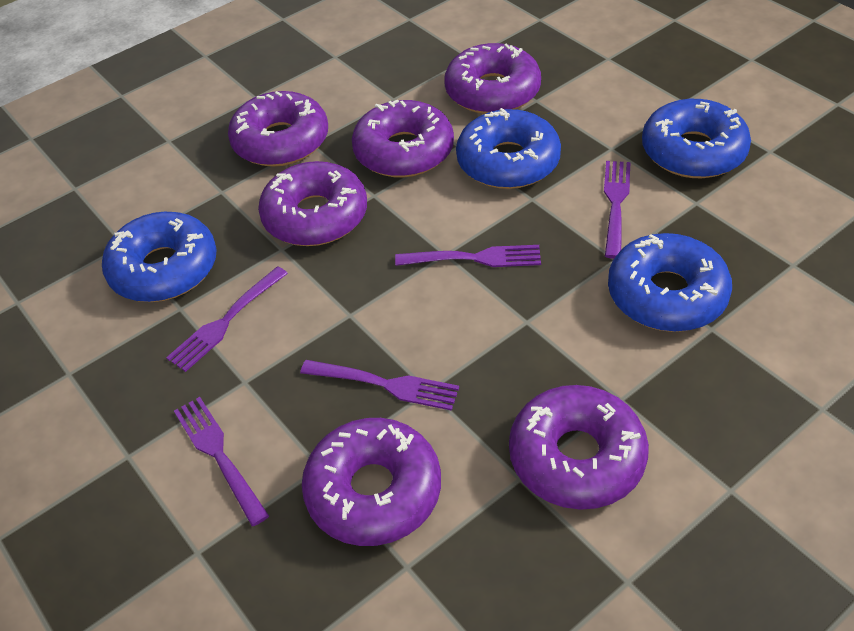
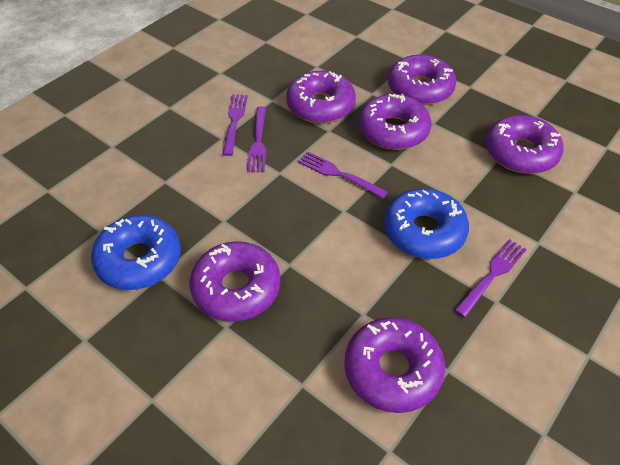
blue donut: [102,212,217,302] [456,108,561,189] [608,233,732,332] [642,99,751,178] = 4 -> [91,215,181,290] [384,189,469,259] = 2
purple fork: [166,266,288,372] [174,397,269,526] [300,360,459,411] [395,245,541,267] [604,161,631,259] = 5 -> [222,94,248,156] [247,106,266,172] [298,151,388,199] [455,239,526,317] = 4

